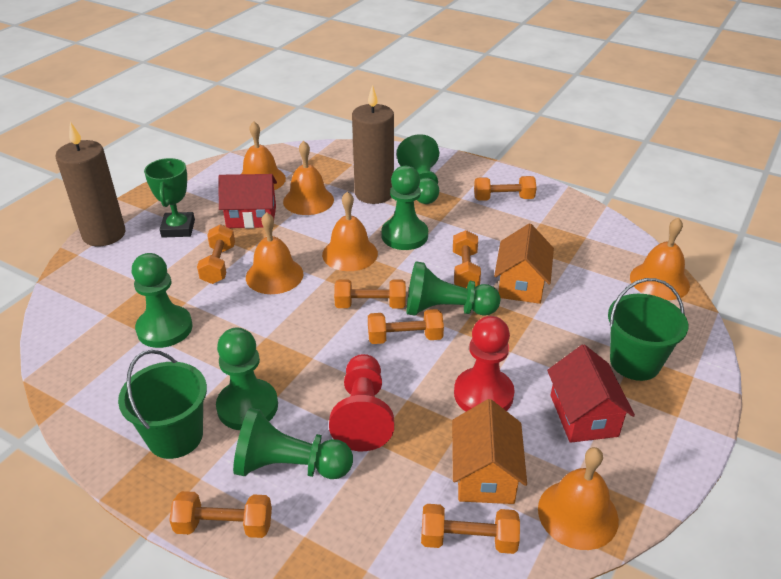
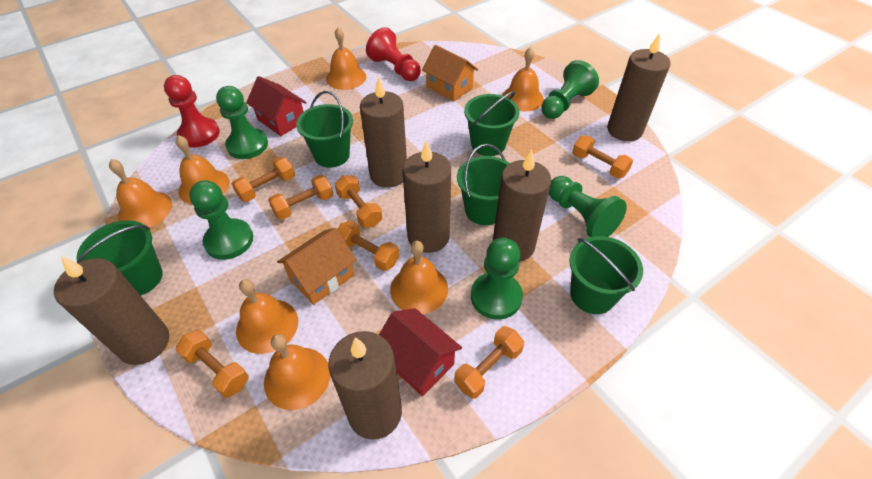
brown candle: [56,122,125,246] [352,85,394,204] = 2 -> [54,256,169,365] [328,331,402,440] [360,76,407,188] [403,140,451,253] [493,149,551,262] [607,33,670,141] = 6
green bucket: [118,350,207,459] [608,278,688,381] = 2 -> [76,220,163,295] [296,91,353,168] [457,144,510,225] [464,91,519,156] [569,236,643,314] = 5
green pawn: [132,253,192,348] [216,328,278,430] [233,408,353,479] [381,166,428,250] [397,134,439,204] [407,261,500,316] = 6 -> [189,180,253,260] [216,86,268,159] [471,238,523,320] [541,60,599,119] [549,176,627,237] = 5
green trophy: [144,158,195,238] = 1 -> none = 0
orange bell: [241,121,286,190] [246,212,303,294] [283,141,334,215] [322,191,378,271] [538,447,619,550] [630,218,690,300] = 6 -> [109,159,172,227] [176,135,230,205] [236,279,298,354] [264,334,330,410] [326,27,366,90] [390,241,448,314] [502,47,544,111] = 7

